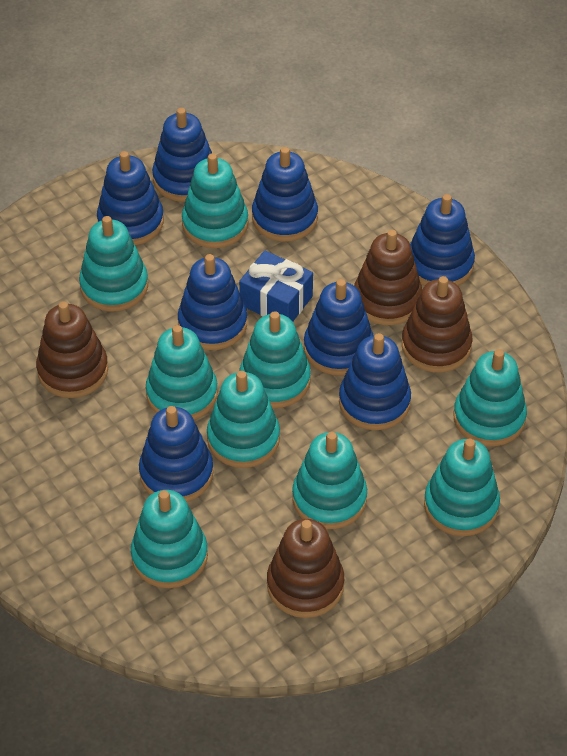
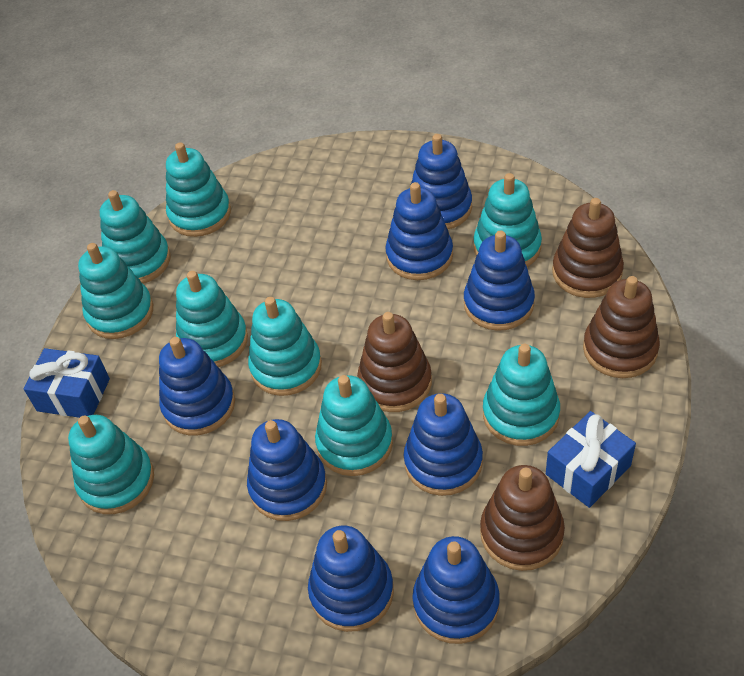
blue gift: [239,250,313,322] = 1 -> [23,348,110,418] [546,411,636,508] = 2

